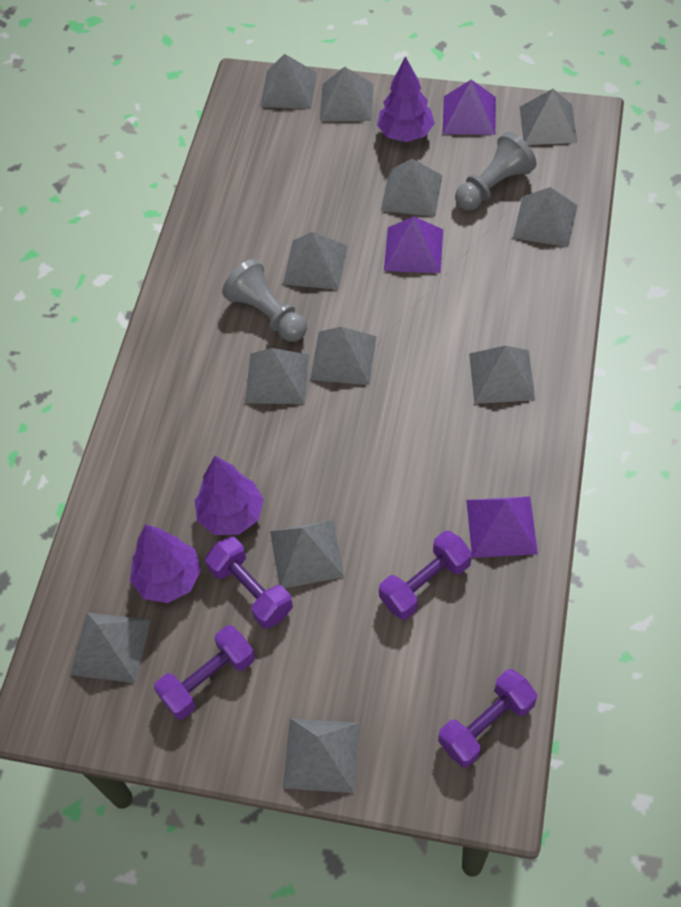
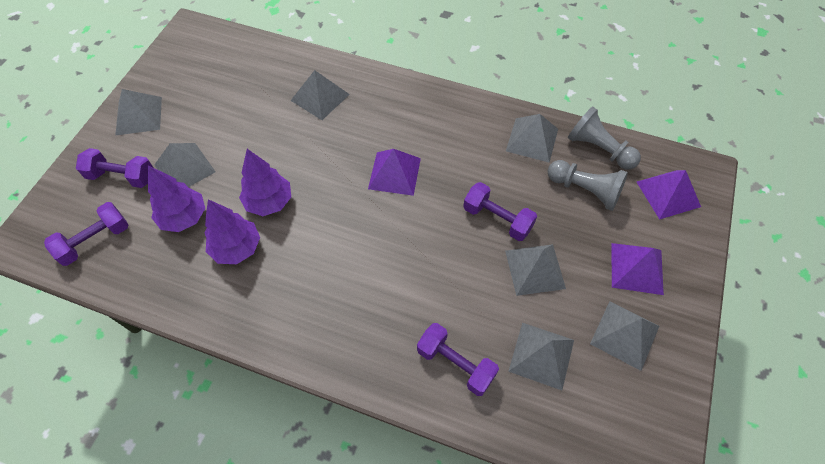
grey pyramid: [70,613,150,683] [245,348,309,404] [260,54,317,109] [270,520,344,588] [283,232,347,290] [283,718,359,793] [310,327,377,385] [320,67,373,121] [381,159,442,216] [469,346,535,404] [513,187,578,247] [520,89,577,145] = 12 -> [115,89,162,136] [154,143,216,187] [291,70,350,120] [505,244,566,296] [506,114,558,162] [508,323,574,390] [590,301,659,371] = 7

